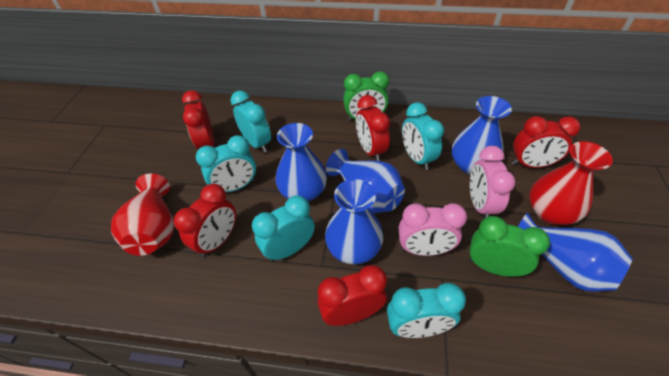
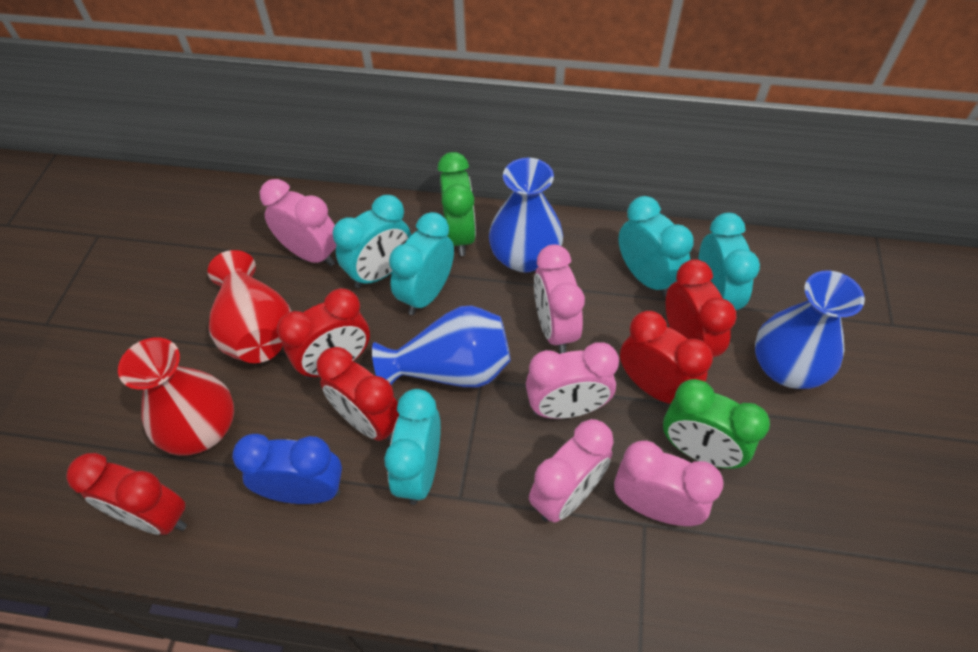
blue clock: none = 0 -> [232,434,342,504] = 1
blue vase: [276,123,327,202] [325,179,383,264] [326,149,405,213] [452,96,512,175] [518,213,633,292] = 5 -> [372,306,511,387] [489,158,563,273] [755,271,865,389] = 3
pink clock: [399,203,467,256] [470,146,516,218] = 2 -> [260,179,337,266] [526,342,619,419] [529,419,614,523] [534,244,585,353] [614,441,724,526] = 5

